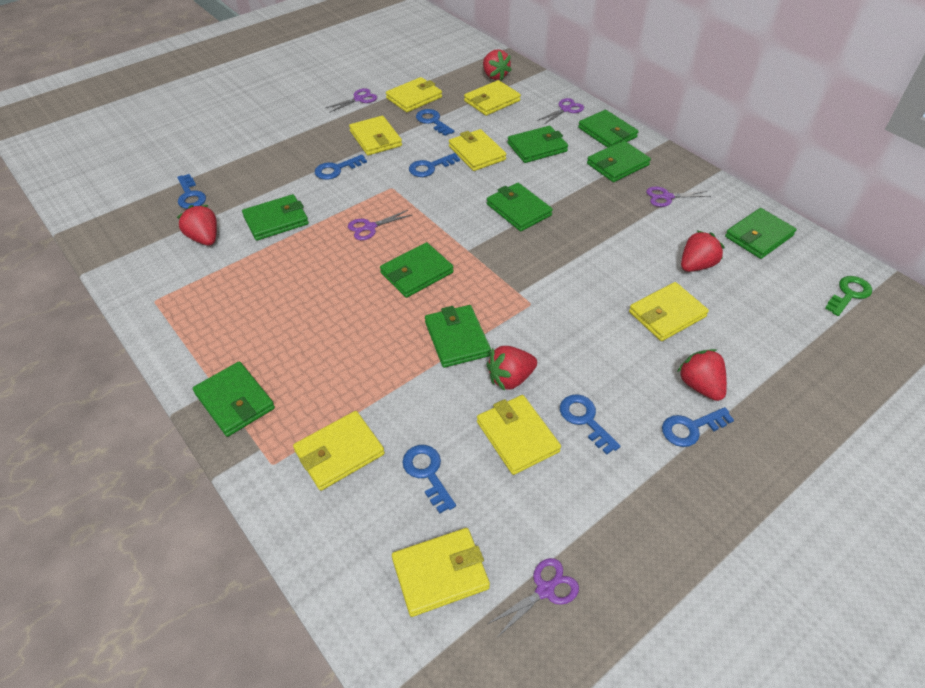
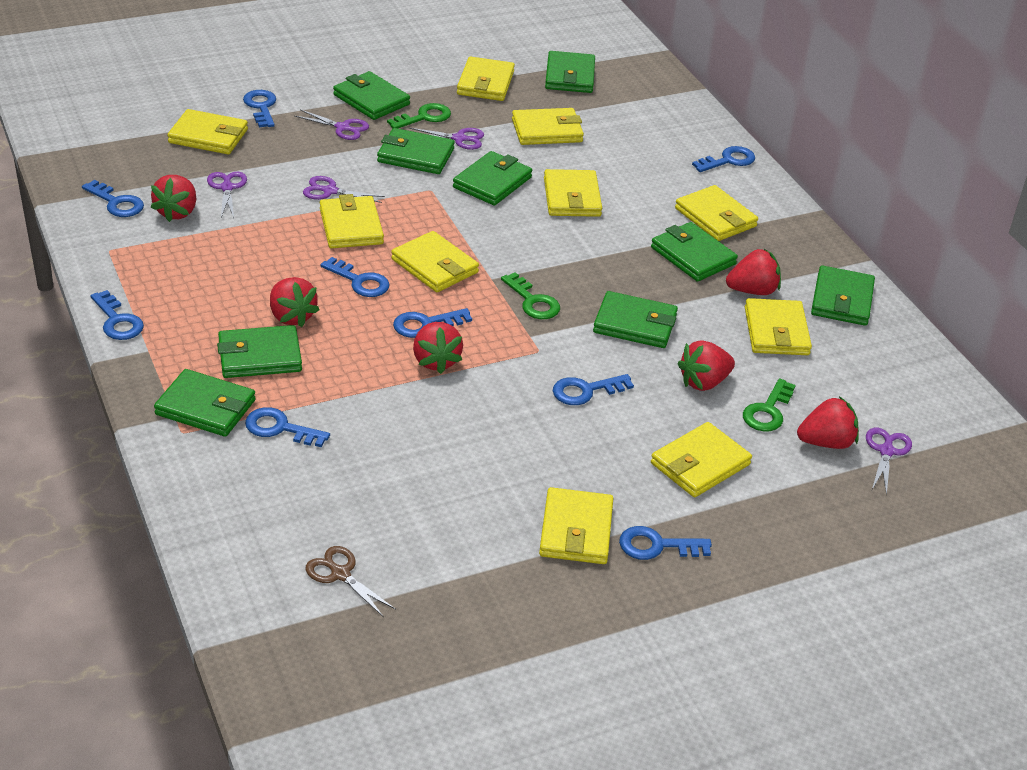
blue key: [177,174,206,209] [315,155,367,180] [402,445,456,513] [409,153,460,177] [416,109,455,136] [560,394,621,455] [662,407,734,447] = 7 -> [82,180,144,217] [91,290,144,340] [243,90,276,127] [245,407,330,447] [320,257,390,297] [393,308,472,338] [553,374,634,405] [619,526,712,560] [692,146,755,172] = 9
brown scissors: none = 0 -> [305,546,396,617] = 1
green key: [825,276,872,316] = 1 -> [387,103,451,128] [501,272,560,319] [743,378,796,431] = 3
red strawberry: [177,205,217,246] [483,49,512,81] [486,346,537,391] [677,349,727,401] [681,230,725,272] = 5 -> [150,175,196,222] [270,277,319,327] [413,322,463,374] [678,340,735,391] [726,249,781,295] [797,396,859,449] = 6
yellow wallet: [293,411,385,491] [349,116,402,155] [386,77,442,112] [392,528,490,617] [449,129,506,171] [464,80,521,116] [477,395,561,475] [629,282,709,341] = 8 -> [167,109,248,154] [320,194,384,248] [391,231,479,292] [457,56,515,101] [512,108,584,145] [539,487,613,564] [544,169,602,217] [651,422,752,497] [675,185,758,241] [745,298,812,355] = 10

